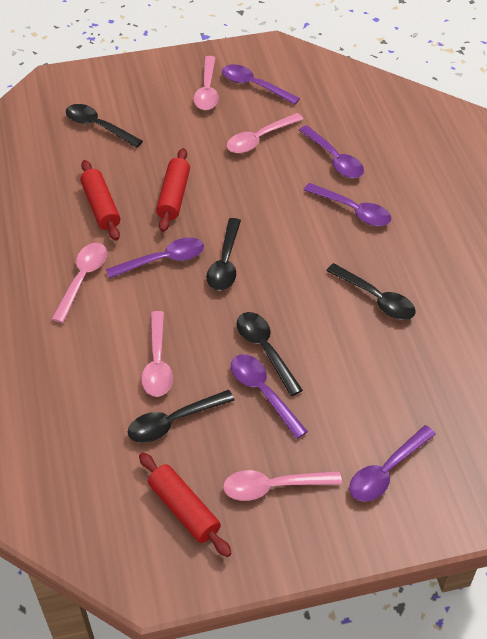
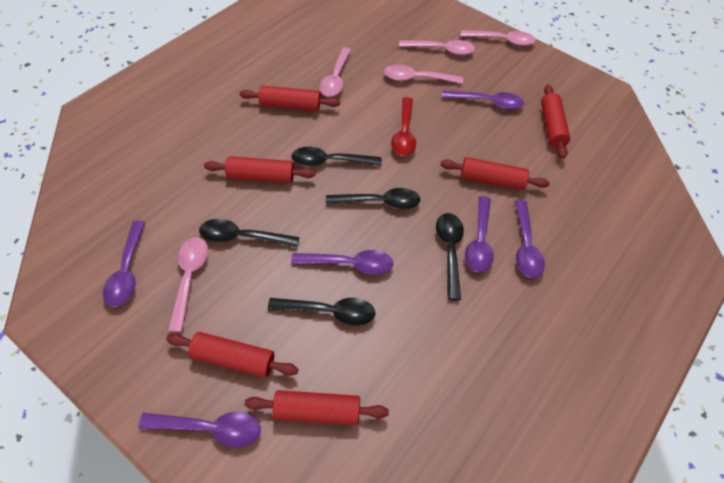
red rolling pin: [80,160,120,241] [139,452,232,557] [156,148,190,232] = 3 -> [166,332,298,377] [204,156,316,183] [240,86,340,111] [244,390,389,425] [440,157,550,190] [541,85,570,159] = 6
red spoon: none = 0 -> [391,97,416,156] = 1

